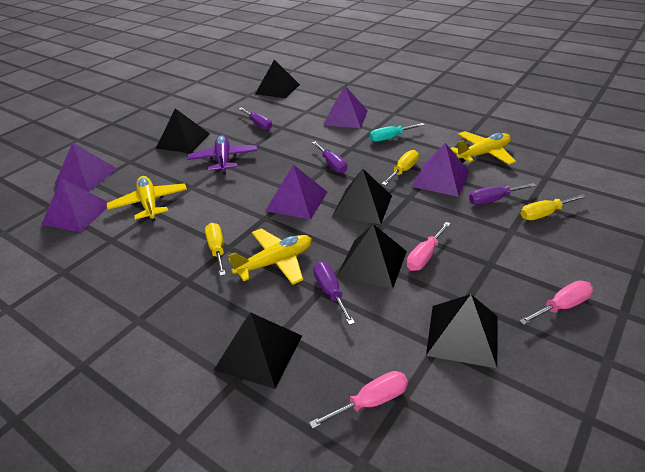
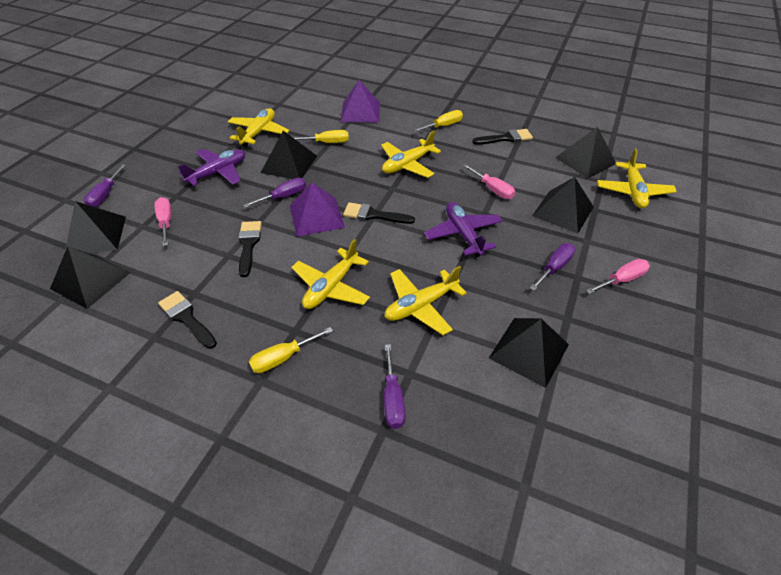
black brush: none = 0 -> [158,291,217,349] [238,221,262,277] [343,202,415,224] [472,129,533,145] = 4
purple plane: [187,135,258,175] = 1 -> [178,149,245,186] [424,202,503,257] = 2
purple pyramid: [41,178,108,232] [54,142,117,192] [265,165,327,220] [323,86,368,128] [412,143,469,197] = 5 -> [290,182,345,237] [340,80,380,122] = 2
turquoise screwdriver: [370,123,424,142] = 1 -> none = 0
yellow plane: [106,176,187,222] [228,228,312,285] [450,131,516,165] = 3 -> [228,108,290,147] [291,239,370,309] [381,131,441,178] [385,266,467,335] [597,149,677,208] = 5

